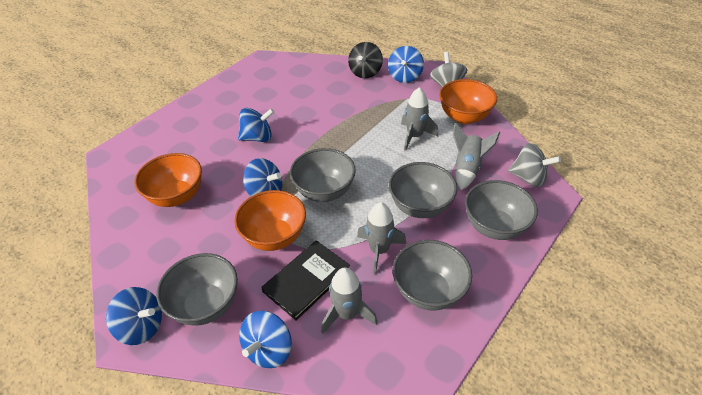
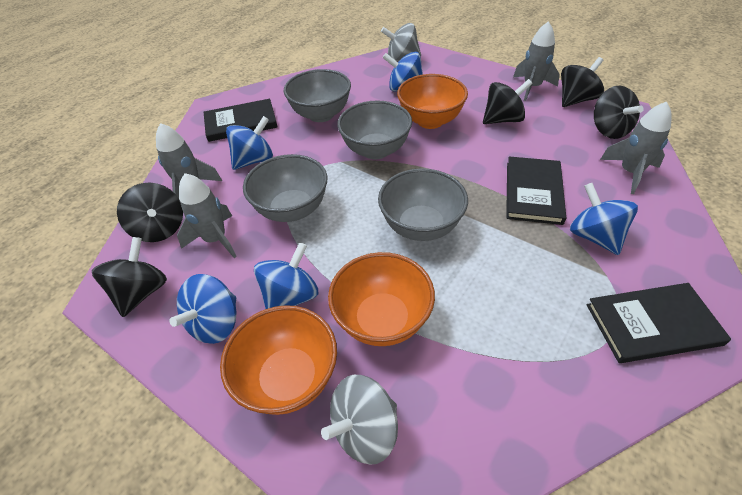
black book: [261,240,350,320] = 1 -> [204,99,277,142] [506,157,566,225] [587,283,731,363] = 3
black spinning top: [348,42,383,78] = 1 -> [92,237,167,317] [117,182,183,242] [483,79,533,124] [561,57,604,107] [594,86,644,139] = 5
grey bowl: [156,253,238,326] [290,148,356,202] [389,162,457,218] [393,240,472,310] [465,180,538,240] = 5 -> [243,154,328,222] [284,69,351,122] [337,100,412,159] [378,168,468,241] = 4

